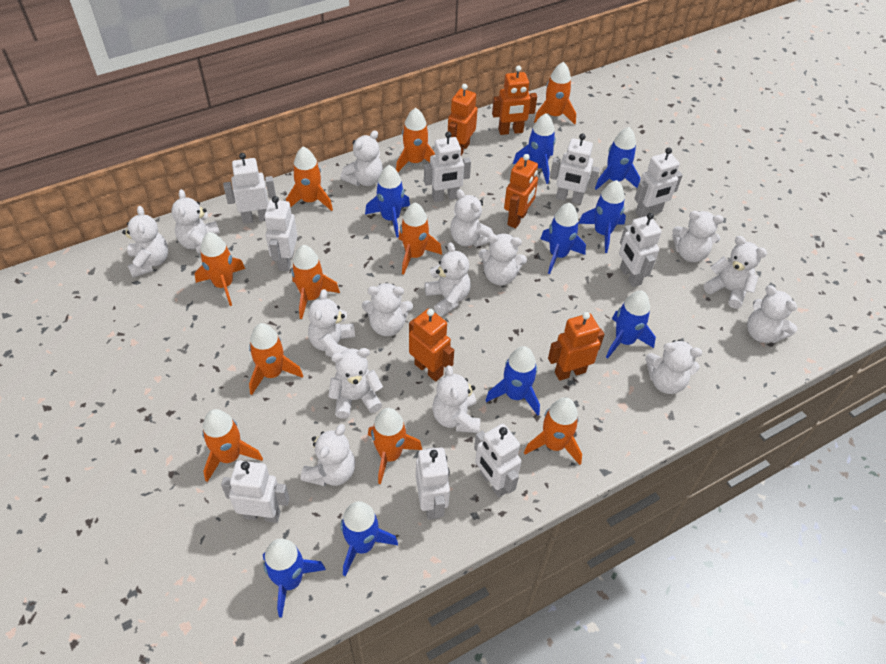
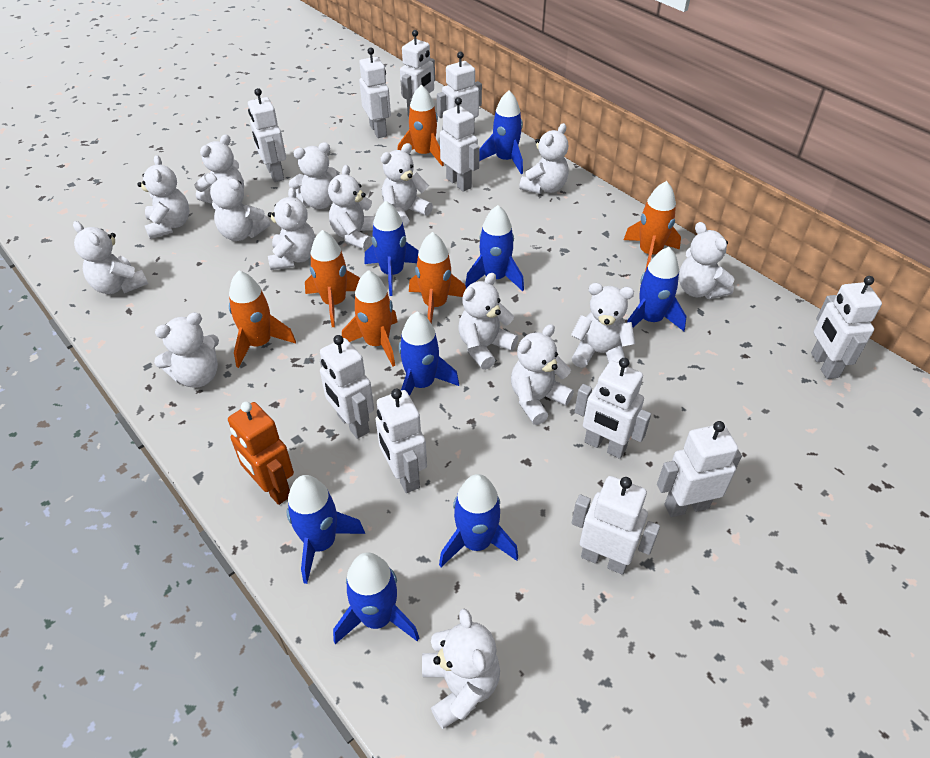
blue rocket: [263,539,326,618] [340,501,398,577] [365,165,410,238] [486,346,540,416] [513,113,556,184] [540,203,586,274] [578,180,626,253] [595,127,640,190] [606,291,656,359] = 9 -> [286,475,365,584] [333,552,419,644] [365,201,419,296] [399,312,459,396] [439,474,518,567] [465,205,524,291] [479,90,523,174] [627,247,687,331] = 8
orange robot: [409,309,454,381] [448,84,478,155] [492,65,537,135] [504,154,538,228] [548,312,605,381] = 5 -> [228,401,294,505] = 1
orange rocket: [195,232,245,306] [202,409,263,482] [249,323,303,395] [286,147,333,211] [291,245,340,319] [368,408,422,484] [396,108,435,172] [399,202,442,275] [524,397,582,465] [534,62,576,124] = 10 -> [229,271,296,368] [305,230,360,327] [342,270,398,366] [397,85,444,166] [409,232,466,324] [624,181,681,271] = 6
white robot: [221,461,290,523] [223,153,276,224] [264,196,298,272] [416,447,450,520] [424,131,471,202] [474,424,521,497] [550,133,600,204] [619,213,662,287] [634,148,683,218] = 9 -> [248,88,286,182] [320,335,374,439] [359,47,391,138] [376,389,427,493] [400,30,435,116] [437,52,482,134] [440,97,480,192] [572,476,660,575] [575,358,651,459] [657,421,742,517] [811,276,882,379] = 11

